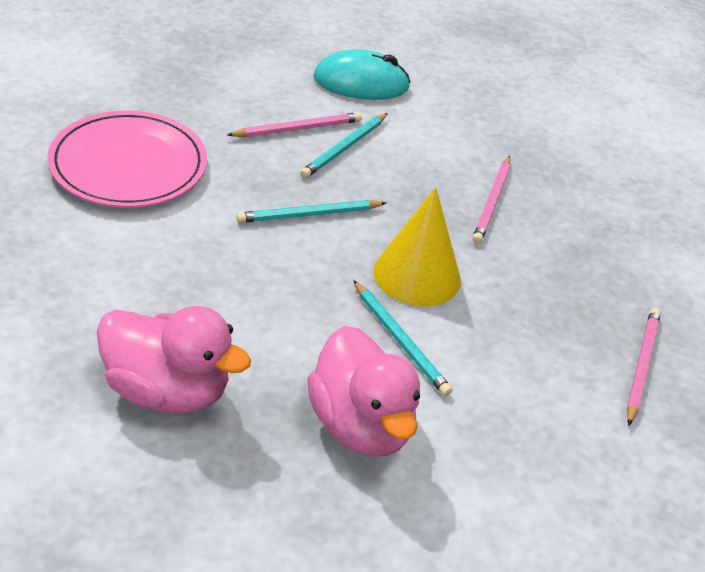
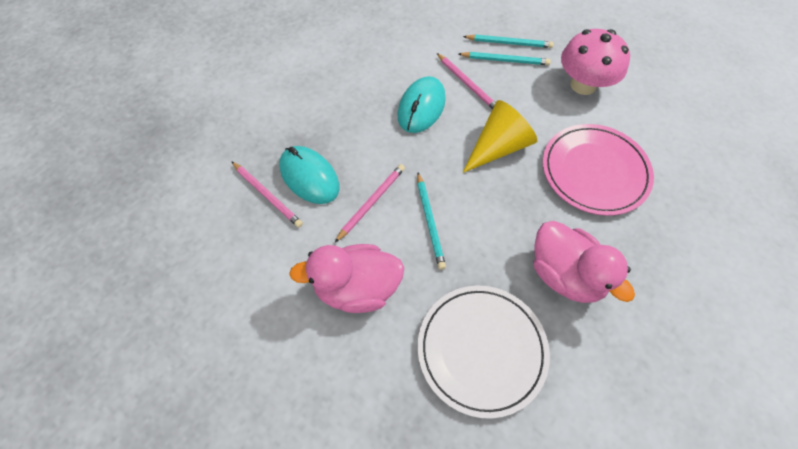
pink mushroom: none = 0 -> [561,29,630,95] = 1
turquoise mouse: [314,49,411,100] = 1 -> [279,146,339,204] [398,76,446,133] = 2
white plate: none = 0 -> [418,286,550,419] = 1

